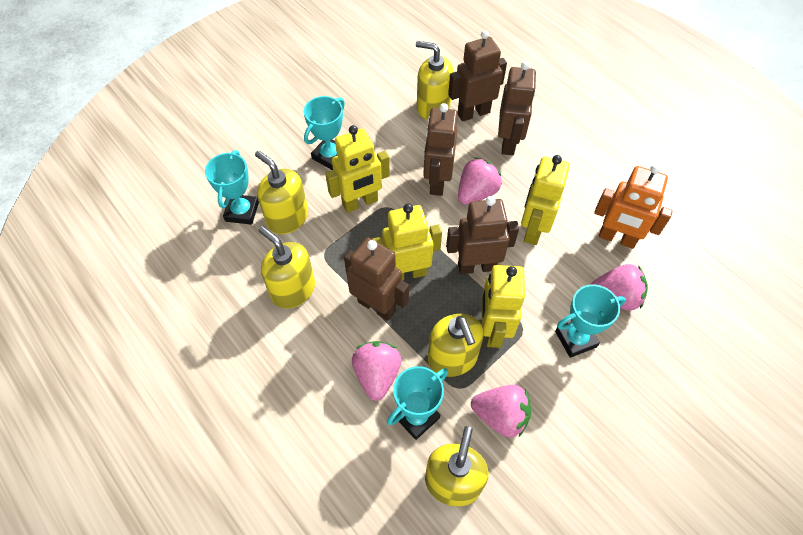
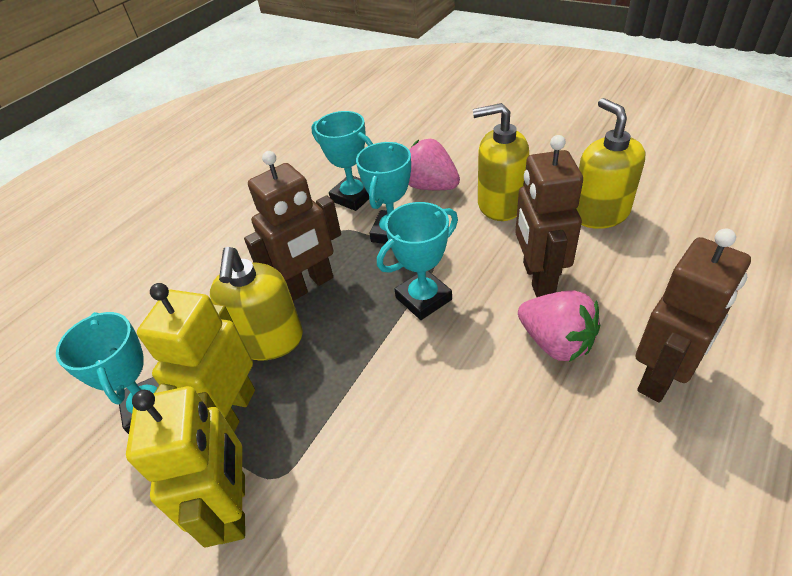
brown robot: [344,238,409,321] [423,103,458,196] [446,196,519,274] [448,30,507,122] [498,61,537,155] = 5 -> [244,151,341,301] [515,135,583,297] [636,228,751,402] = 3
orange robot: [594,164,673,249] = 1 -> none = 0
pink strawberry: [352,341,401,401] [458,157,502,205] [471,385,531,437] [590,264,648,311] = 4 -> [408,139,460,190] [518,290,600,362] = 2
yellow robot: [325,125,390,213] [372,203,442,281] [482,265,525,348] [521,155,570,245] = 4 -> [126,386,245,547] [137,283,255,432] = 2
yellow soap dispenser: [255,151,308,234] [258,226,315,309] [416,41,453,120] [425,426,489,507] [428,314,484,377] = 5 -> [210,247,303,361] [473,103,529,221] [576,98,645,229] = 3

